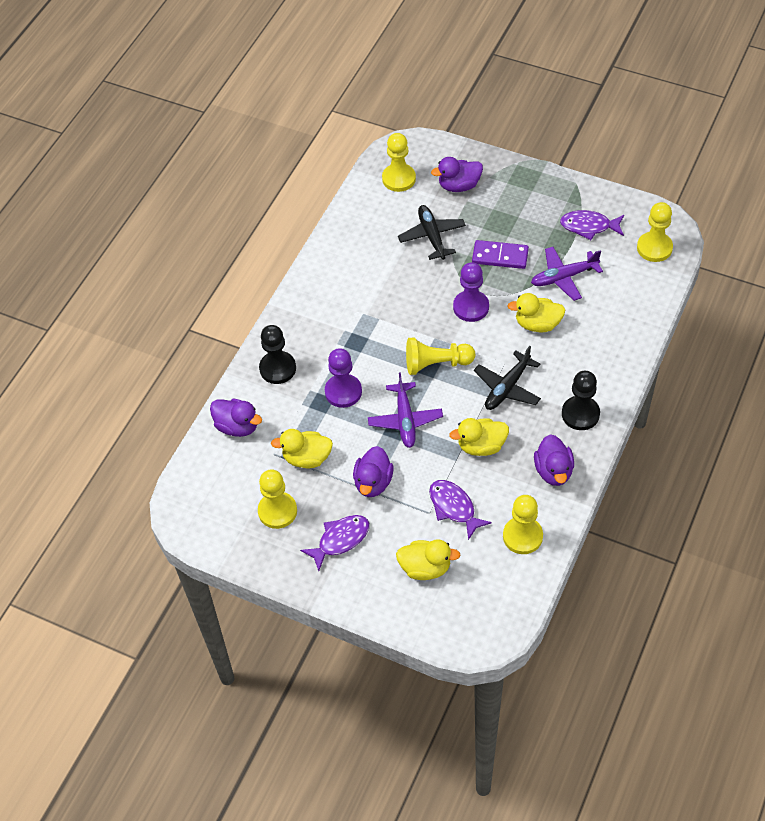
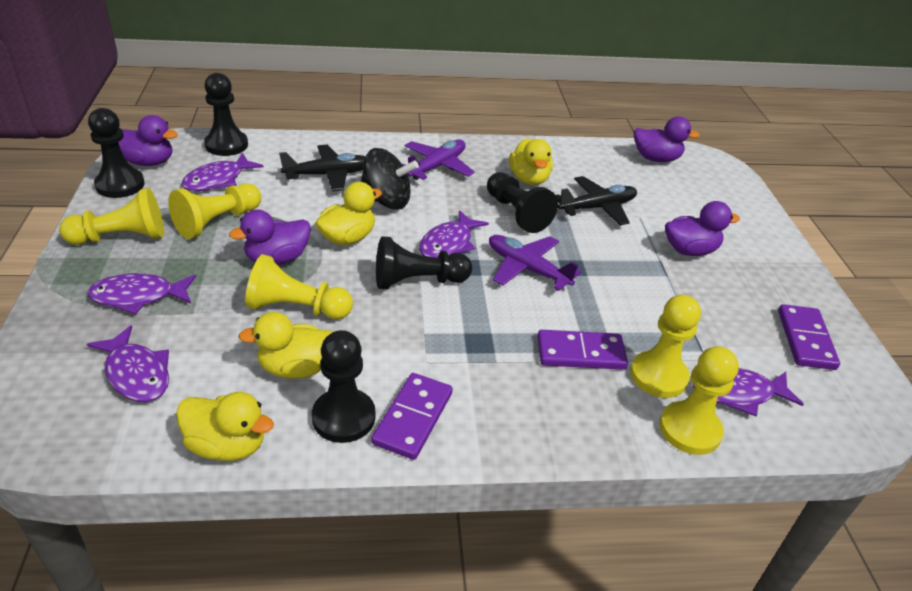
black pawn: [259,325,296,384] [562,371,600,430] = 2 -> [88,108,145,198] [204,73,248,156] [312,330,375,443] [376,236,472,289] [487,172,558,233] = 5
black spinning top: none = 0 -> [361,148,419,210] = 1
purple domino: [472,240,529,269] = 1 -> [371,373,453,460] [538,330,628,370] [778,304,840,370] = 3
purple fish: [300,515,369,571] [429,480,492,540] [560,210,624,240] = 3 -> [87,273,196,314] [87,325,169,402] [181,152,263,191] [419,210,489,258] [693,368,804,417] = 5
purple pawn: [325,348,362,408] [453,262,489,322] = 2 -> none = 0

